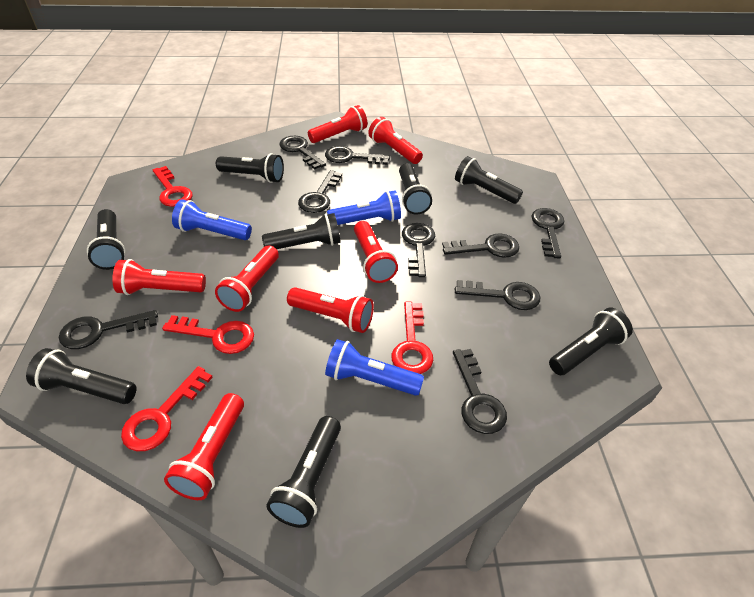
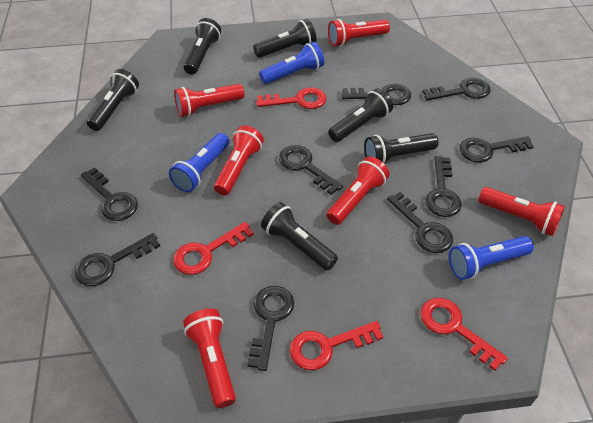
black flashlight: [26,348,137,404] [87,209,126,270] [216,153,284,183] [262,213,341,249] [267,416,341,528] [399,163,432,215] [455,156,523,204] [549,308,633,375] = 8 -> [87,69,139,131] [183,18,221,75] [253,19,316,58] [261,202,338,271] [328,88,393,142] [364,133,439,163] = 6
red flashlight: [112,259,206,295] [164,393,244,500] [215,245,279,312] [287,287,374,333] [308,105,367,143] [354,221,398,283] [368,117,423,164] = 7 -> [174,84,244,117] [183,309,236,408] [214,125,264,195] [327,157,389,225] [328,19,390,46] [478,187,565,236] = 6

